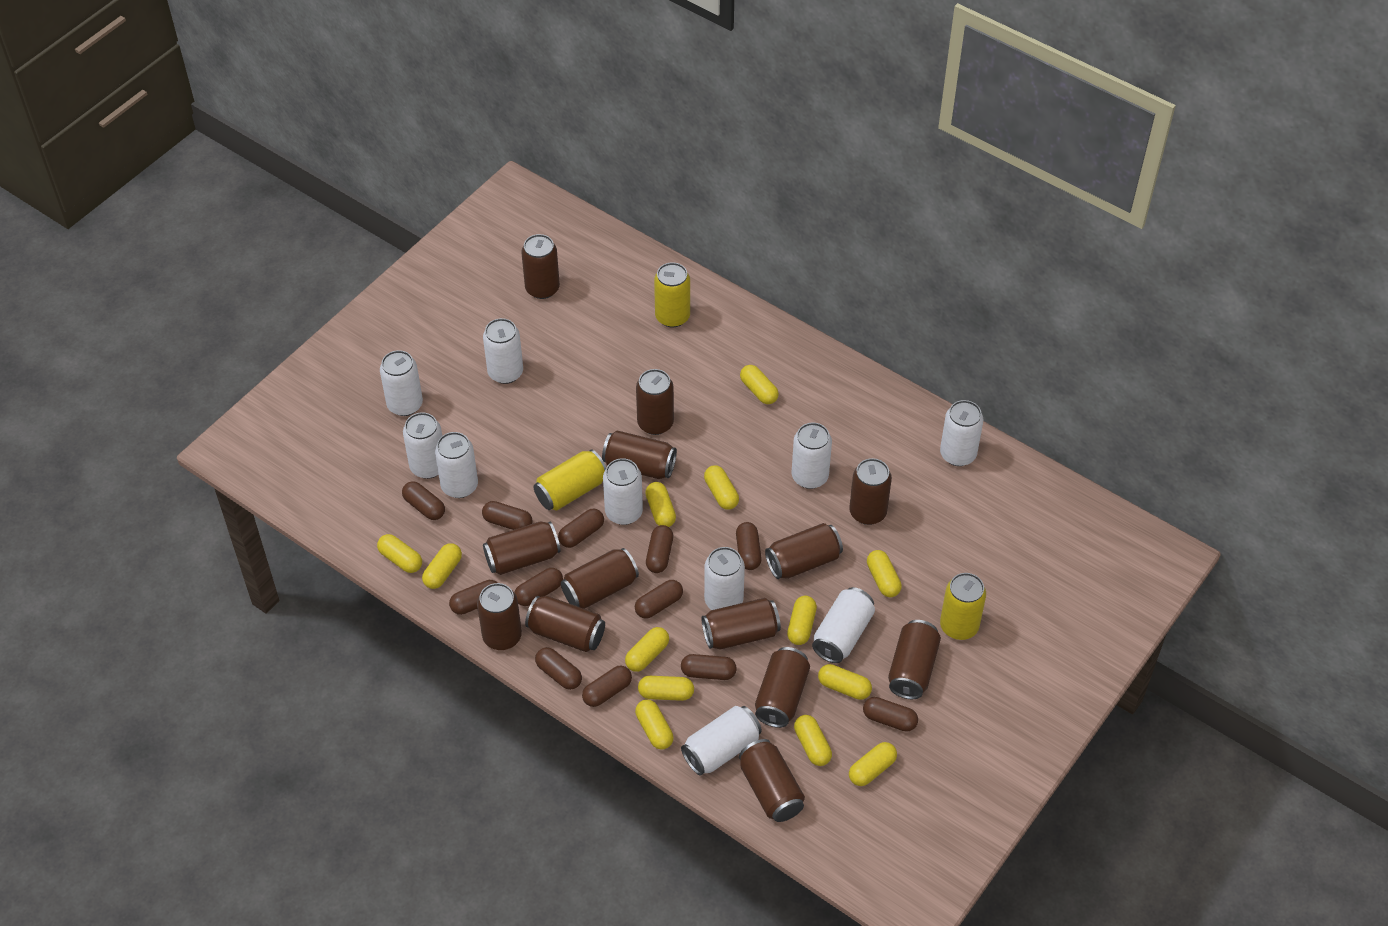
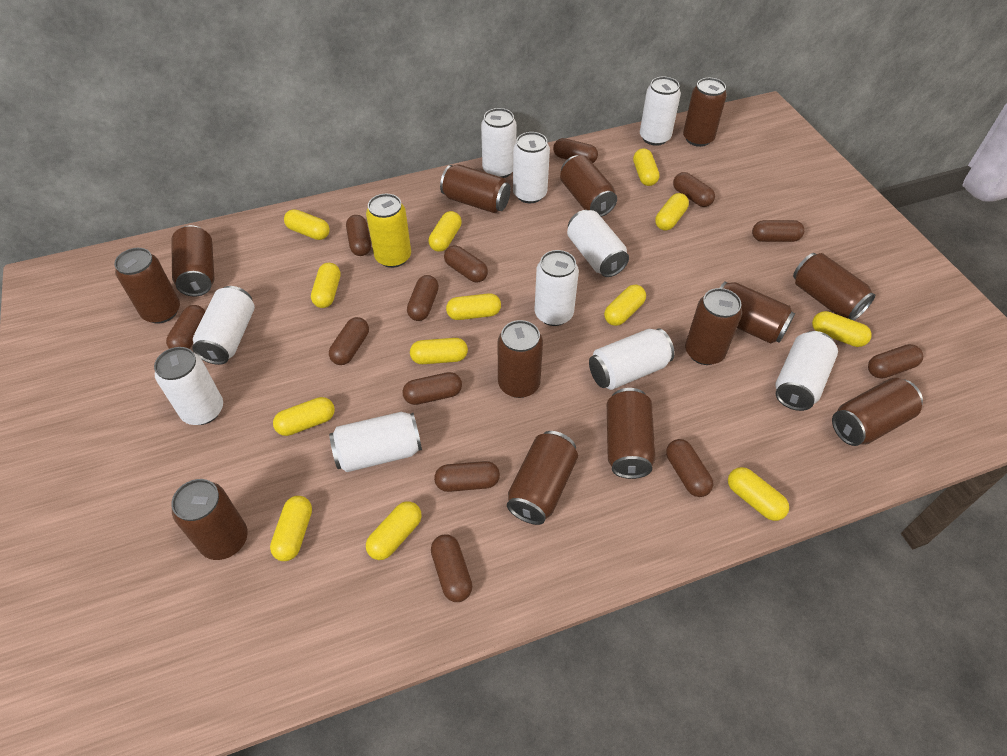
brown capsule: [402,481,445,520] [449,580,498,615] [482,501,533,530] [514,568,563,606] [535,647,582,690] [558,509,604,548] [582,666,632,707] [635,580,683,619] [646,525,673,573] [681,654,737,680] [736,522,762,570] [863,697,918,732] = 12 -> [166,305,205,349] [329,317,369,365] [346,215,371,256] [403,372,462,405] [407,275,439,321] [431,534,472,602] [434,461,500,492] [444,245,488,283] [553,138,598,163] [666,439,713,497] [673,172,715,207] [752,220,805,242] [868,344,923,379] = 13
yellow can: [534,450,606,511] [654,262,690,327] [940,573,986,640] = 3 -> [366,194,411,268] = 1

